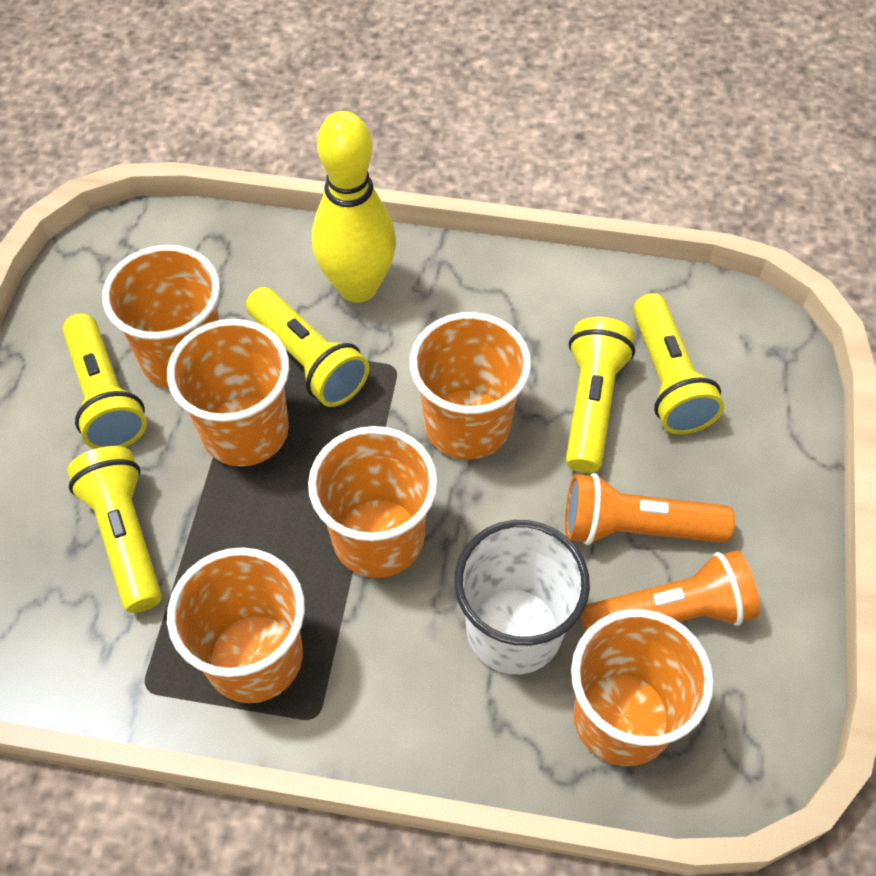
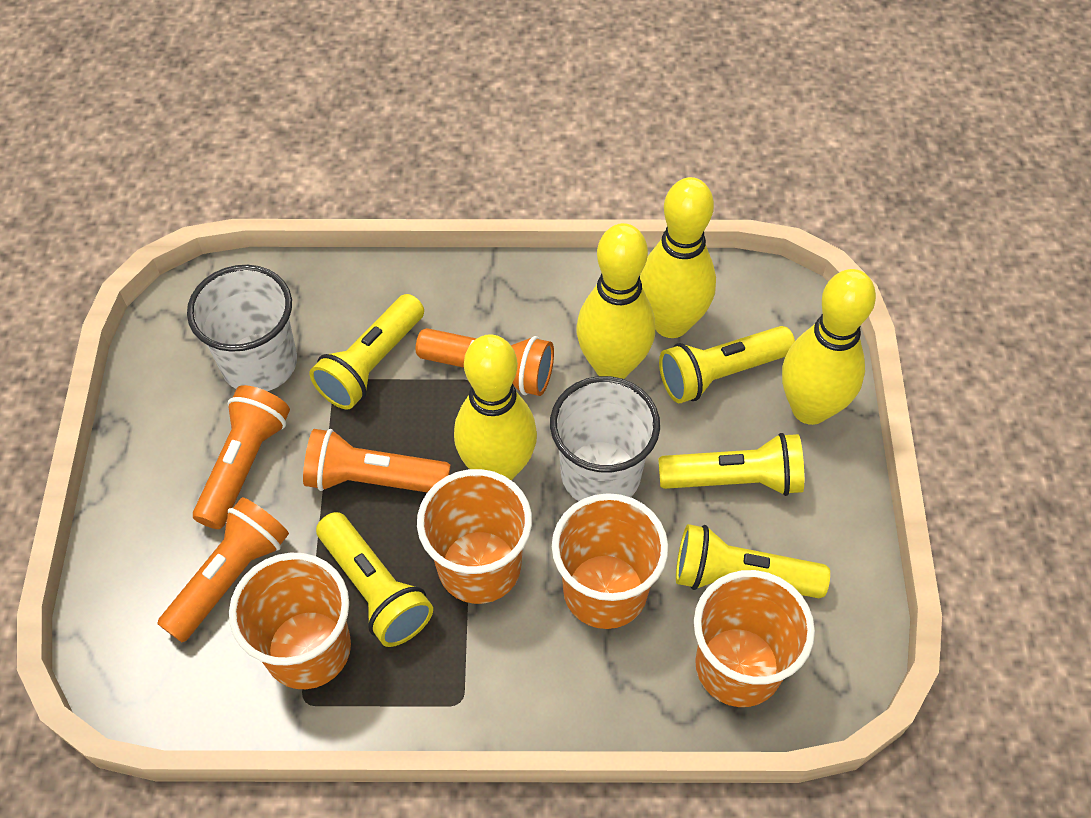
orange cup: [102,245,220,389] [167,319,289,467] [167,547,305,703] [308,426,438,578] [410,312,531,459] [571,609,714,766] = 6 -> [229,553,351,689] [417,469,532,604] [552,493,668,629] [694,570,815,707] = 4
orange flashlight: [565,473,735,545] [581,550,760,632] = 2 -> [157,497,289,643] [193,385,290,529] [303,429,451,492] [416,328,554,396] = 4
white cup: [454,520,590,674] = 1 -> [187,265,297,391] [550,376,660,501] = 2
yellow bowling pin: [312,111,396,303] = 1 -> [454,334,537,480] [577,223,655,379] [640,177,716,338] [782,269,876,425] = 4

